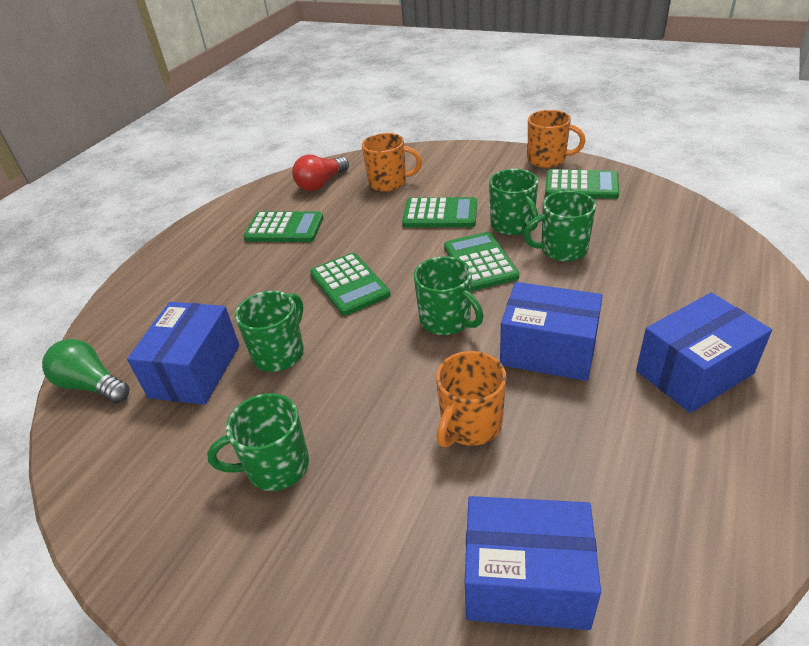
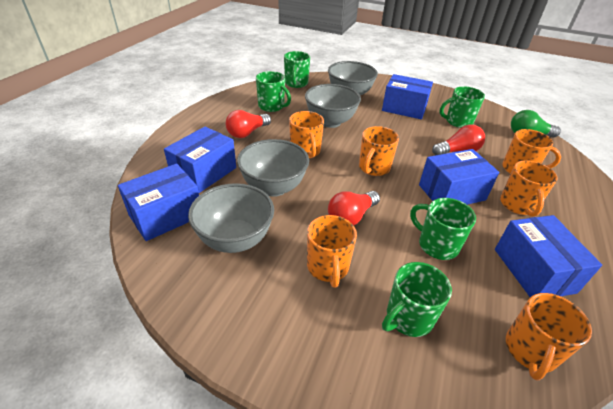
blue box: [127,302,239,405] [465,496,601,630] [500,282,603,381] [636,293,772,413] = 4 -> [118,164,199,241] [164,127,236,193] [382,74,433,119] [419,149,499,205] [495,215,602,297] = 5
green calculator: [243,211,323,242] [310,253,391,315] [402,197,477,227] [444,232,519,291] [545,169,619,199] = 5 -> none = 0
grey bowl: none = 0 -> [188,183,274,253] [237,139,309,197] [305,84,361,128] [328,61,378,95] = 4
orange mug: [362,133,422,192] [436,351,506,447] [528,110,586,168] = 3 -> [289,111,324,158] [307,215,357,288] [359,126,399,176] [500,160,558,217] [502,129,561,174] [506,293,592,380] = 6
red light bulb: [292,155,349,191] = 1 -> [225,110,271,138] [328,191,380,226] [432,125,485,155] = 3

